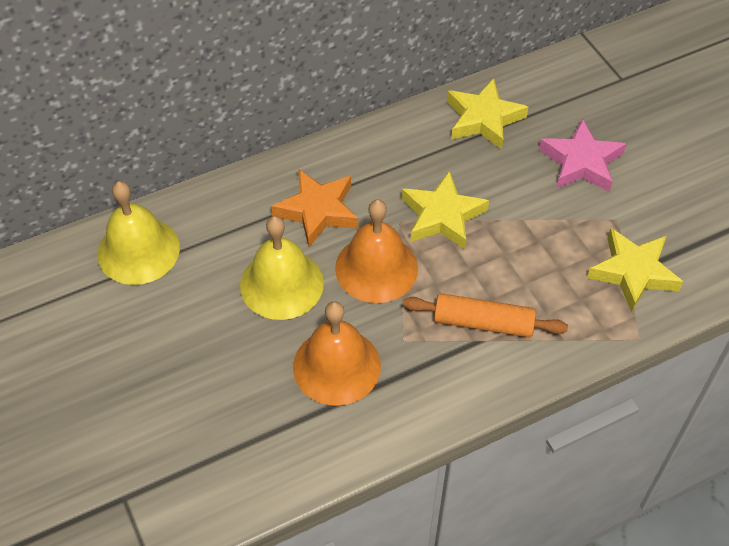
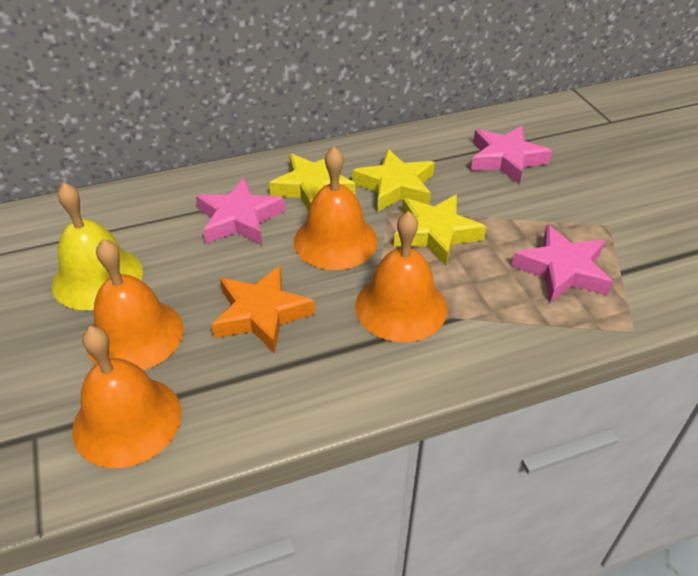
orange bell: [293,301,381,406] [335,199,418,303] = 2 -> [72,326,182,468] [87,239,184,370] [294,147,377,270] [355,211,448,342] = 4
orange rolling pin: [403,293,568,337] = 1 -> none = 0
pink star: [539,118,626,192] = 1 -> [196,178,285,245] [471,126,552,184] [512,225,613,303] = 3
yellow bell: [97,181,180,285] [240,216,324,320] = 2 -> [52,182,143,311] = 1

